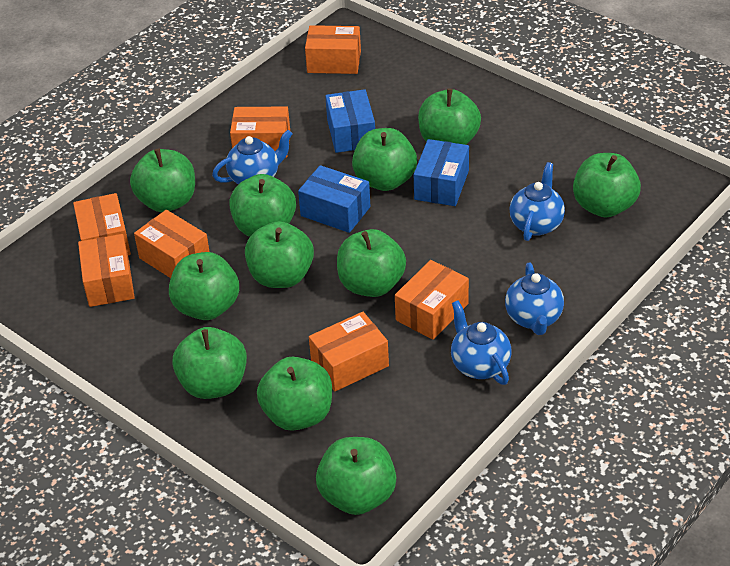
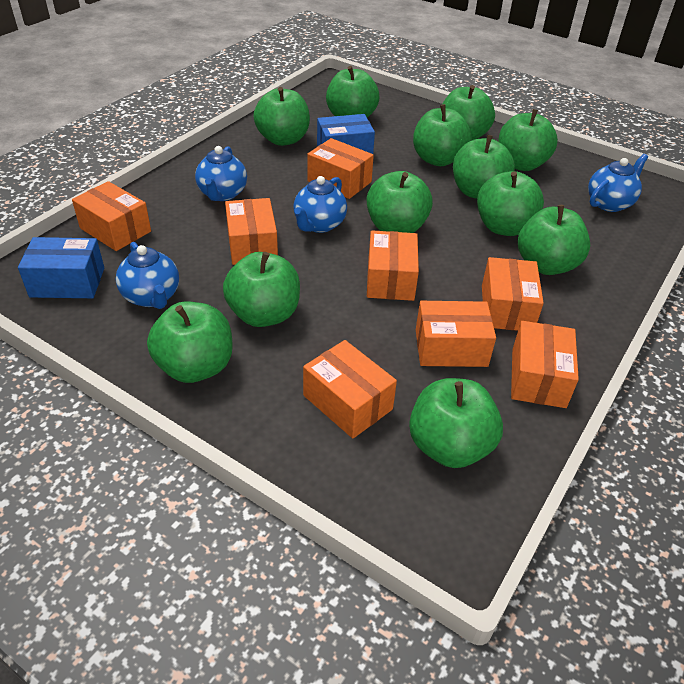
blue box: [298,165,370,233] [325,89,375,153] [414,139,469,206] = 3 -> [18,237,104,298] [317,114,375,154] = 2
green apple: [130,148,195,212] [169,252,239,320] [172,327,247,399] [229,174,296,237] [245,221,314,288] [257,357,332,431] [316,437,396,515] [337,229,406,297] [352,128,417,191] [418,88,481,145] [573,153,641,217] = 11 -> [147,301,233,383] [223,252,300,327] [253,87,310,146] [326,66,379,117] [367,171,433,233] [409,378,503,468] [413,104,471,166] [443,85,495,141] [453,135,515,199] [477,171,544,236] [499,109,558,171] [518,205,590,275] = 12
orange box: [73,193,131,256] [78,234,135,307] [134,210,210,278] [230,107,290,158] [305,25,361,74] [309,312,389,392] [395,260,469,340] = 7 -> [72,181,151,251] [225,198,278,265] [303,340,397,438] [307,138,374,199] [367,230,419,301] [416,301,496,367] [482,257,544,331] [511,321,579,408] = 8

